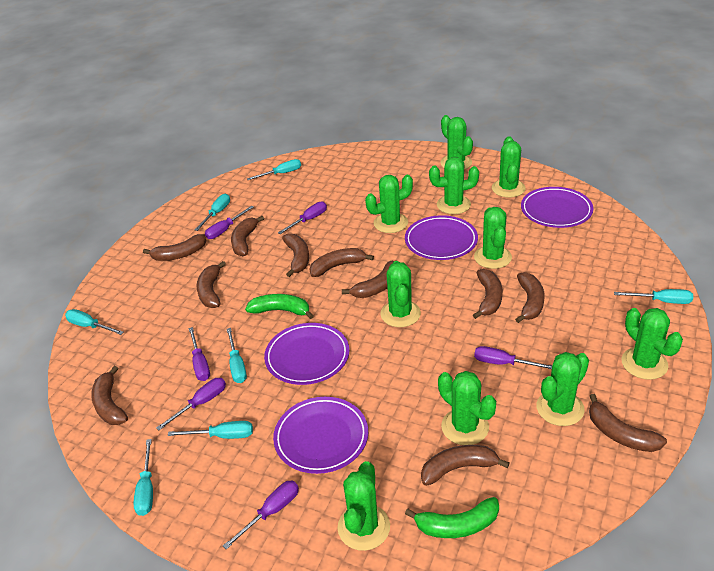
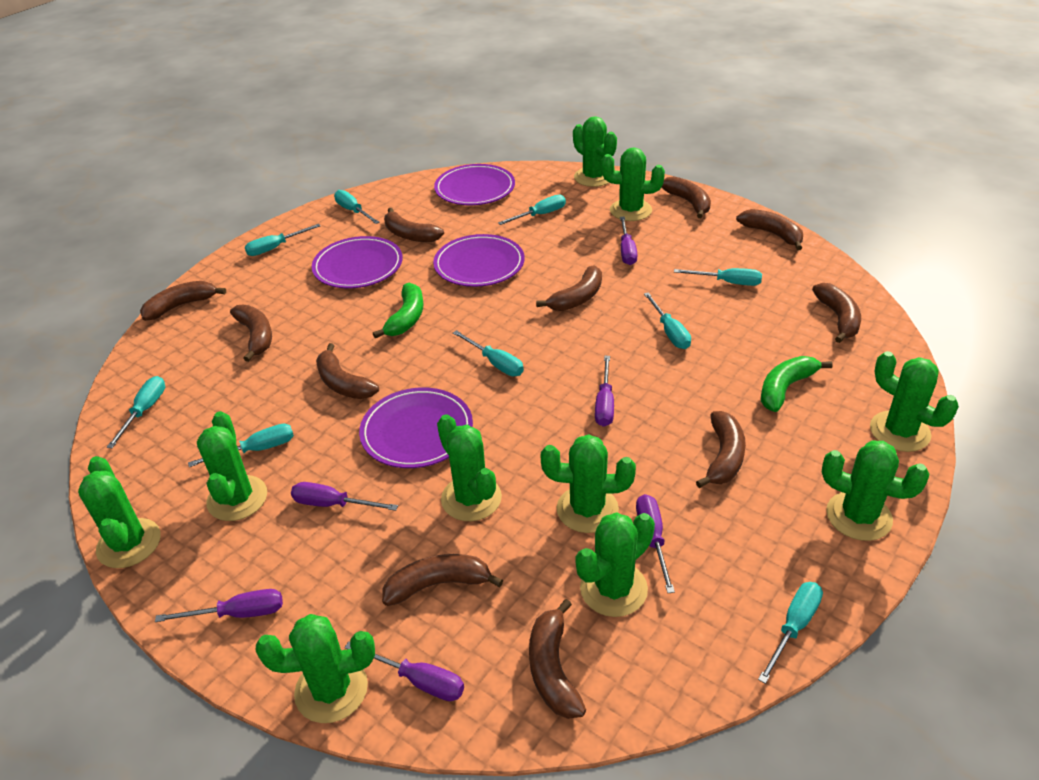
turquoise screwdriver: [65,309,124,335] [134,439,153,516] [168,421,253,439] [195,194,230,231] [227,328,247,383] [247,159,301,180] [614,289,693,304] = 7 -> [107,376,165,448] [188,424,294,467] [245,224,320,256] [334,190,380,224] [453,330,524,376] [498,195,566,225] [644,292,691,349] [674,268,762,286] [758,582,823,684] = 9

